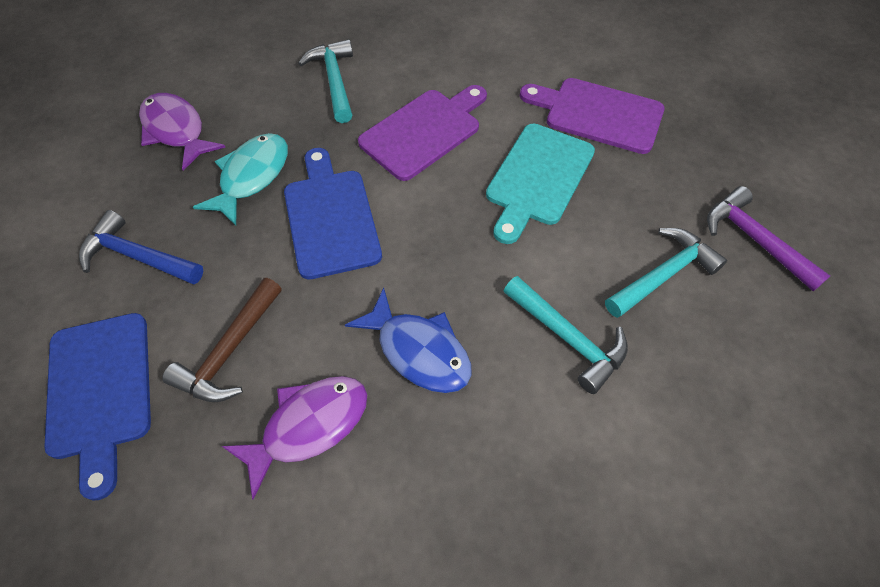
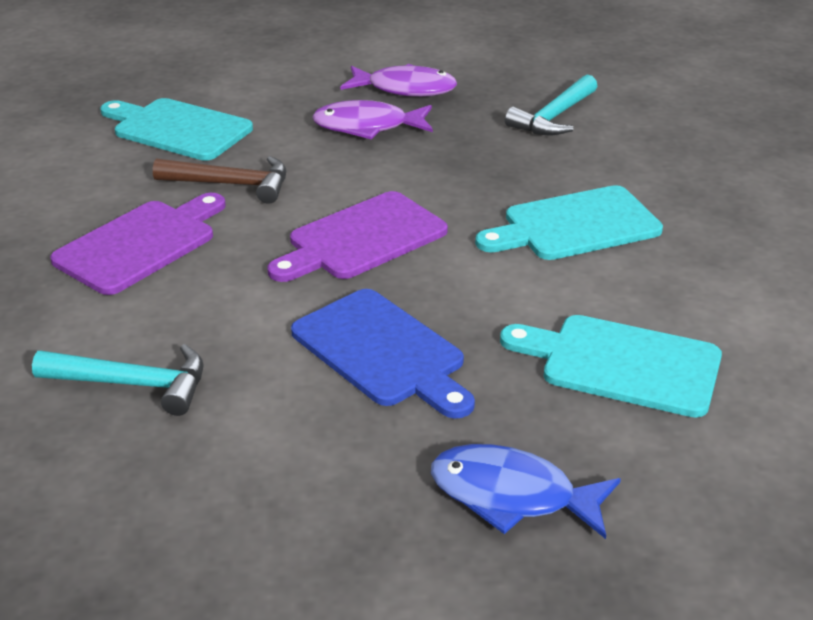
blue cutting board: [44,313,151,501] [284,148,382,279] = 2 -> [291,289,475,419] = 1
blue hammer: [79,210,203,285] = 1 -> none = 0
purple hammer: [707,186,830,291] = 1 -> none = 0
turquoise cutting board: [486,124,595,244] = 1 -> [100,98,253,161] [475,185,663,260] [500,315,722,418] = 3
turquoise fish: [193,133,288,226] = 1 -> none = 0
turquoise hammer: [298,39,353,123] [504,276,628,394] [605,228,727,318] = 3 -> [32,344,204,416] [505,74,597,135] = 2

